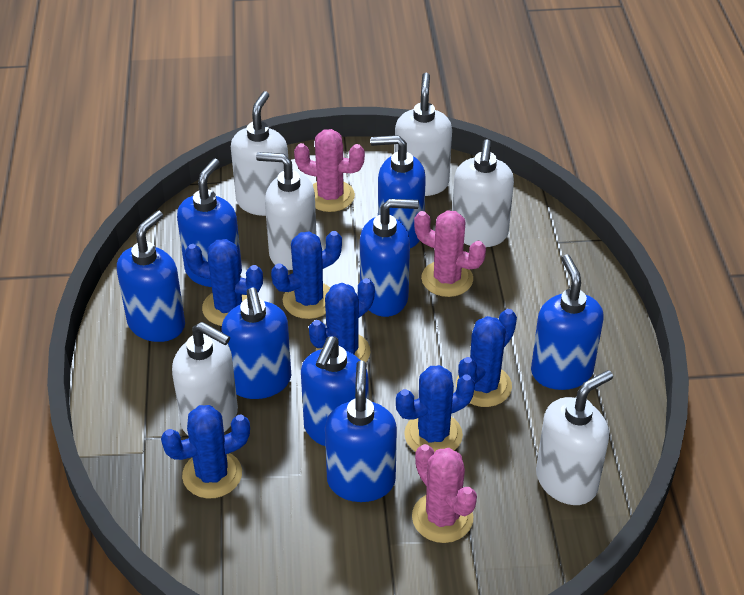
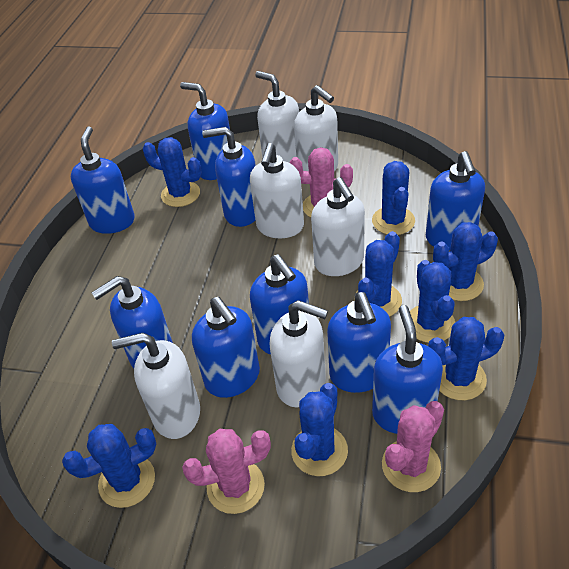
blue cactus: [161,405,250,499] [185,239,263,326] [271,231,342,319] [309,278,375,362] [396,365,475,452] [456,309,517,407] = 6 -> [62,424,156,508] [143,137,202,207] [291,383,348,476] [354,231,402,317] [372,161,415,235] [410,260,455,343] [428,317,505,400] [433,222,498,301] = 8
blue soap dispenser: [117,211,185,342] [177,158,242,287] [221,288,291,399] [301,336,369,446] [325,360,397,502] [360,199,419,317] [371,135,426,248] [531,255,604,390] = 8 -> [71,126,135,234] [91,276,173,368] [180,82,230,180] [192,297,260,398] [202,127,256,227] [250,254,309,354] [327,292,391,393] [372,305,443,434] [426,151,485,250] = 9

